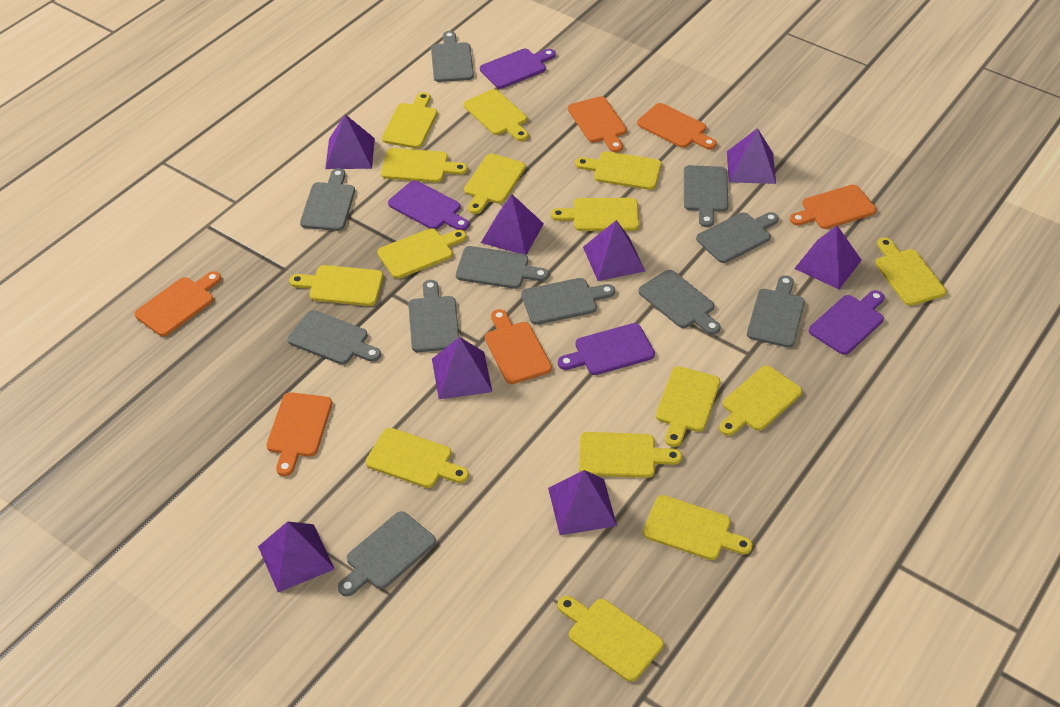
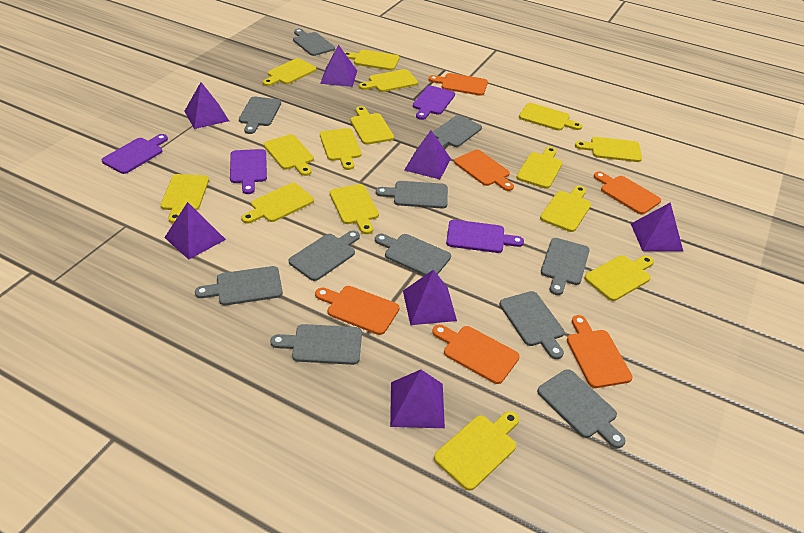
purple pyramid: [258,521,335,592] [325,114,375,169] [432,337,492,399] [481,194,544,255] [548,470,617,535] [583,220,645,281] [727,128,776,184] [794,226,862,289] = 8 -> [164,202,226,259] [184,82,229,129] [320,44,357,87] [390,370,445,428] [403,270,457,325] [404,130,451,179] [631,202,683,251] = 7

